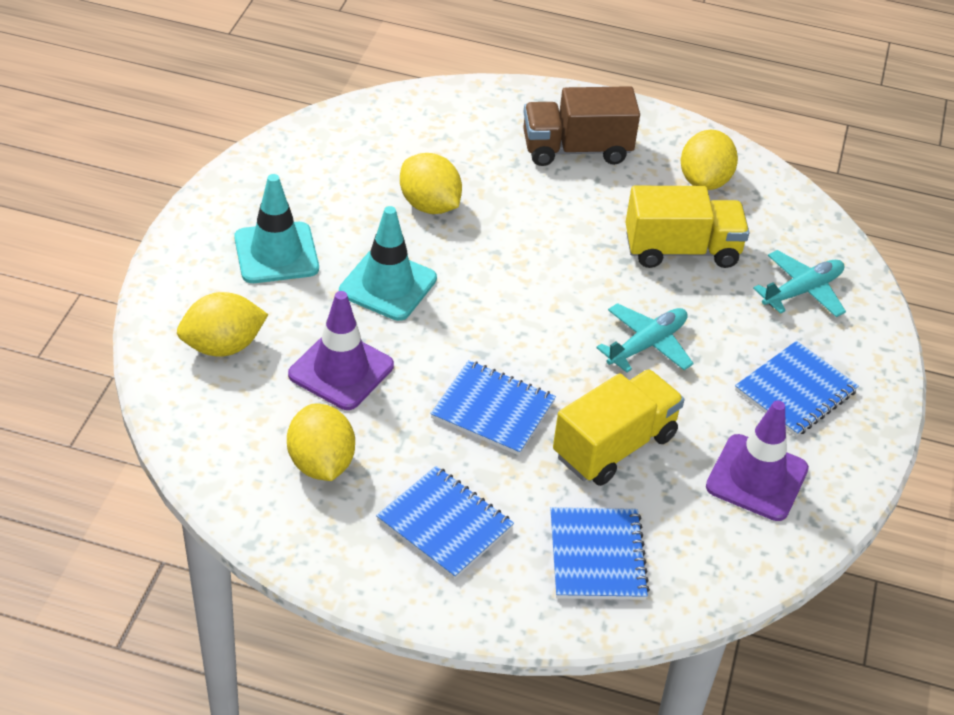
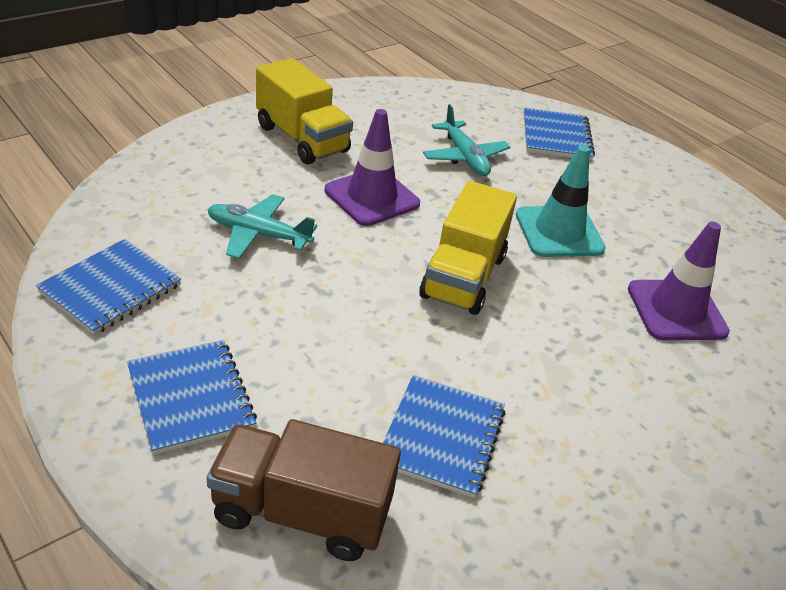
turquoise traffic cone: [234,174,319,283] [339,206,437,321] = 2 -> [516,145,606,257] = 1
yellow lemon: [177,292,268,357] [287,404,355,481] [400,153,462,214] [681,130,738,190] = 4 -> none = 0

